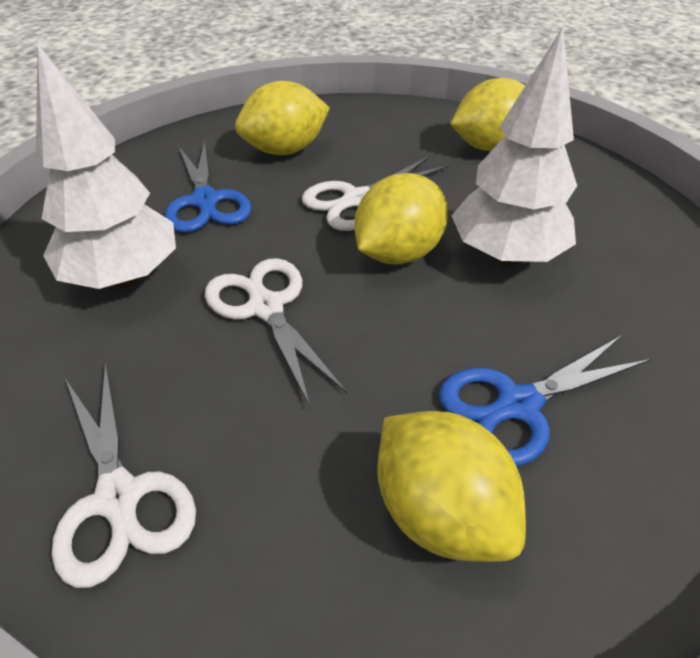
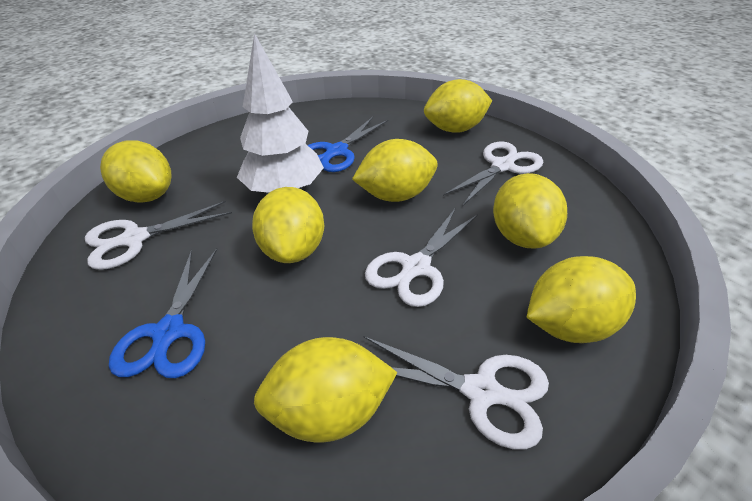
white scissors: [52,363,196,588] [205,258,347,407] [301,156,449,231] = 3 -> [85,201,232,270] [364,337,549,450] [365,207,478,307] [443,141,543,206] = 4
white tree: [36,43,176,289] [452,27,577,265] = 2 -> [237,33,324,193] = 1
yellow lemon: [235,81,330,155] [354,173,448,265] [377,411,526,562] [450,78,525,151] = 4 -> [100,140,172,203] [252,187,324,263] [254,337,398,442] [352,139,438,202] [424,79,492,133] [493,173,567,248] [526,256,636,343] = 7

